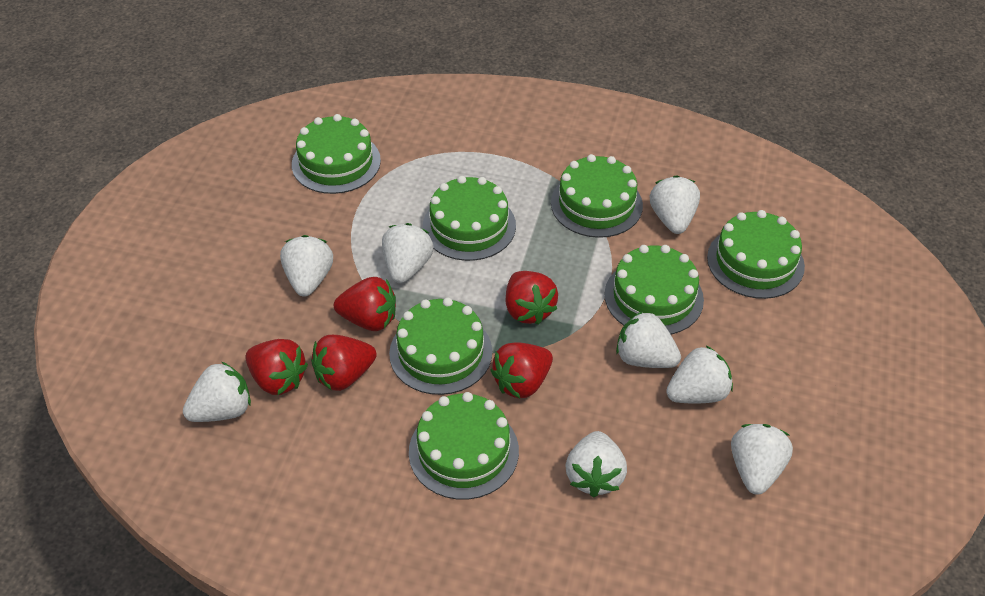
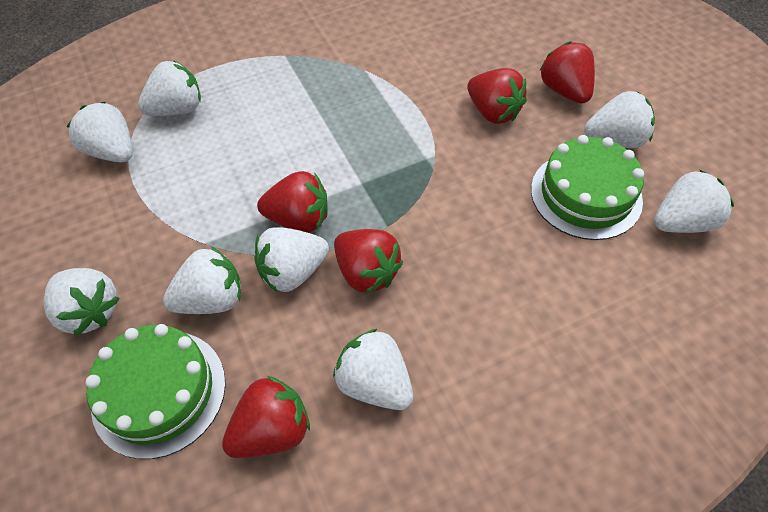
green cake: [292,114,381,194] [389,297,492,395] [409,392,519,500] [423,176,516,261] [551,154,643,238] [605,245,704,335] [707,210,805,299] = 7 -> [86,324,226,459] [531,135,644,240] = 2

